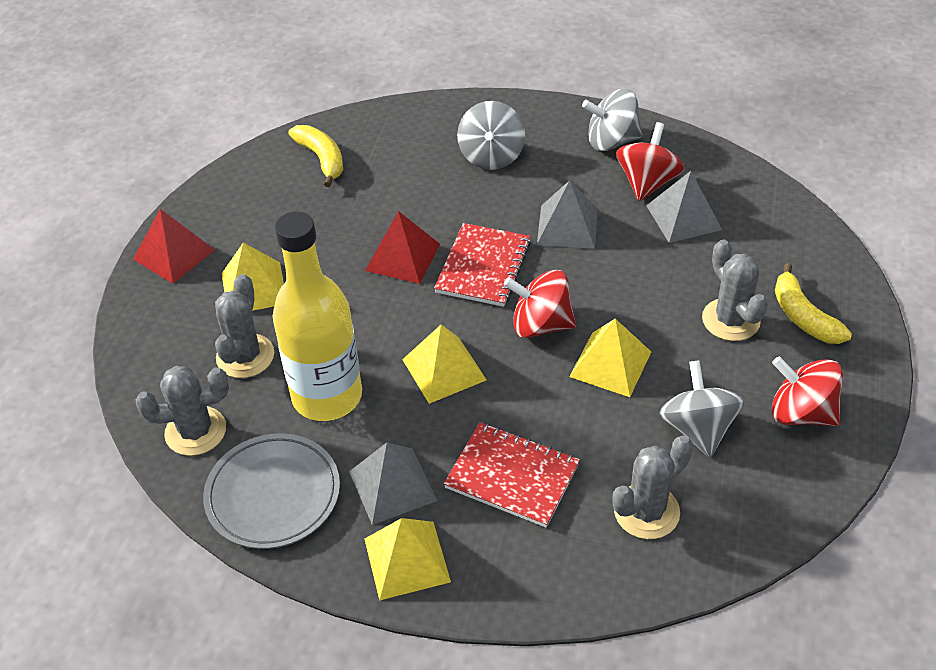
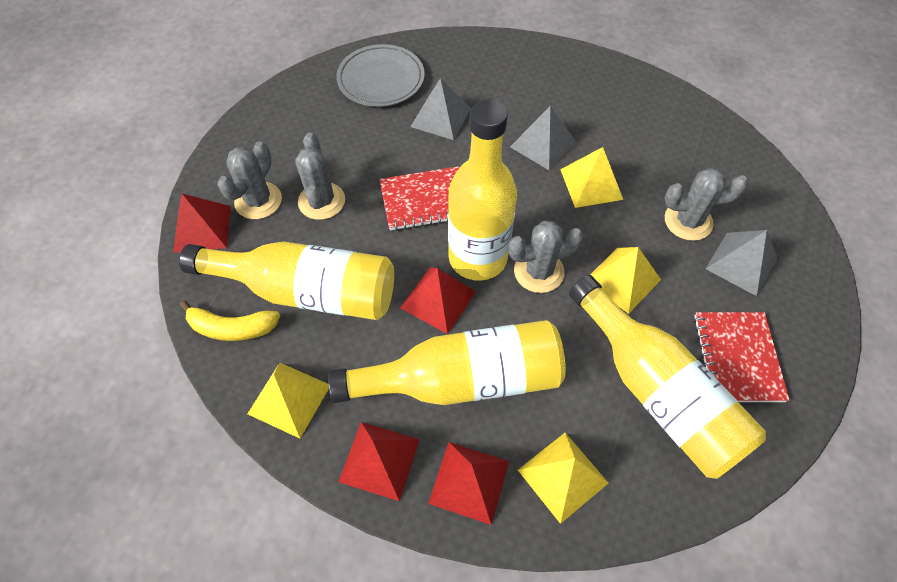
grey spinning top: [457,101,525,170] [582,89,643,151] [659,360,745,458] = 3 -> none = 0
red pyramid: [133,209,215,284] [365,211,440,284] = 2 -> [173,194,230,253] [338,422,420,501] [400,267,476,334] [428,442,509,525] = 4
red spinning top: [504,270,576,338] [616,122,684,201] [772,356,843,426] = 3 -> none = 0
yellow banana: [288,125,343,187] [775,263,852,344] = 2 -> [180,300,280,341] = 1
yellow bottle: [273,211,362,421] = 1 -> [179,241,394,320] [328,320,566,405] [448,99,517,281] [569,275,766,479] = 4

